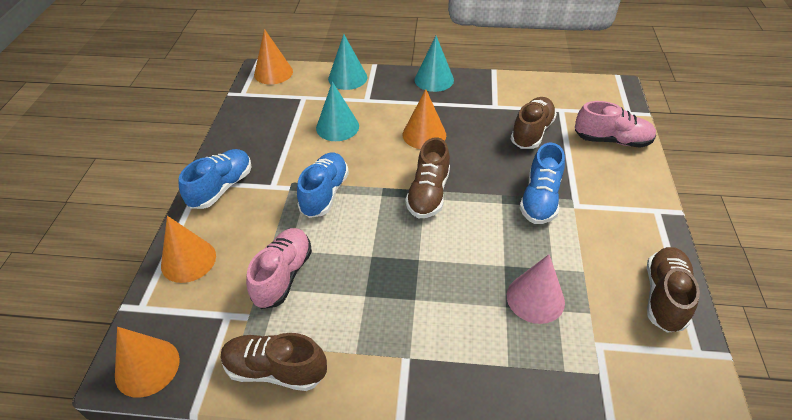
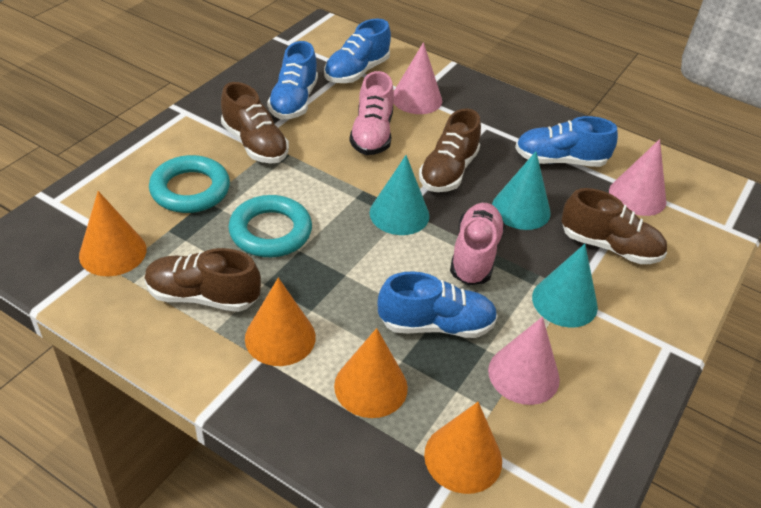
blue shoe: [179,149,251,209] [297,153,349,218] [520,143,565,224] = 3 -> [267,41,318,119] [324,18,391,83] [378,271,498,338] [515,116,618,167] = 4
pink cone: [507,254,565,324] = 1 -> [393,42,442,114] [488,317,560,405] [609,139,666,216] = 3
turquoise ring: none = 0 -> [149,155,230,213] [228,195,312,257] = 2

